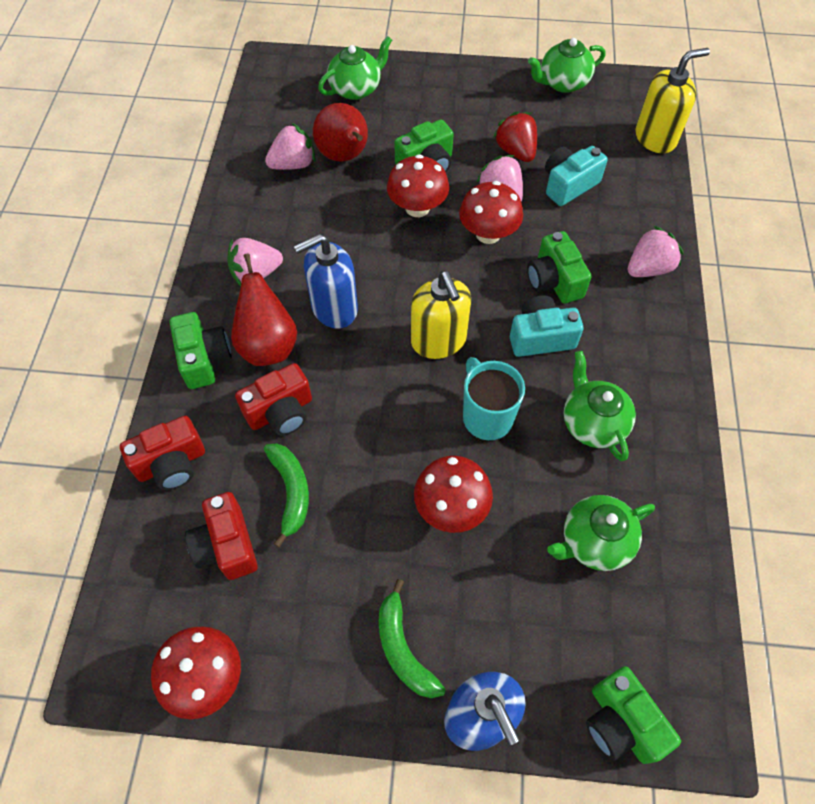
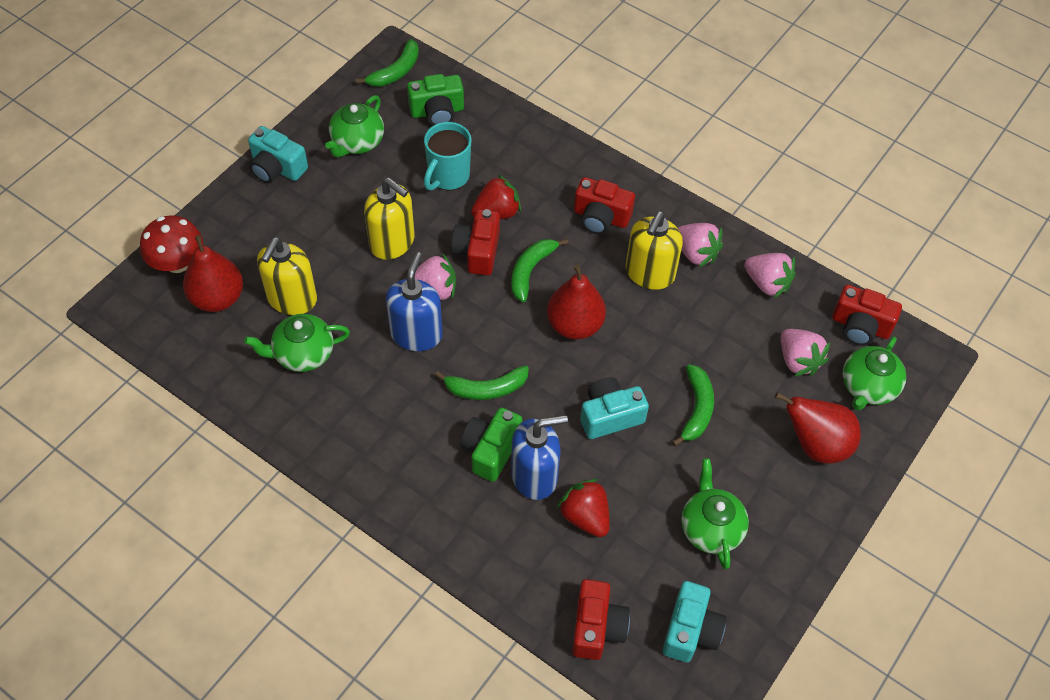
green banana: [264,443,309,548] [379,579,446,698] = 2 -> [356,39,419,87] [435,365,529,400] [511,239,568,302] [672,364,714,446] = 4
green camera: [169,312,232,389] [394,119,454,172] [527,231,591,303] [586,666,681,764] = 4 -> [407,74,464,126] [460,408,523,482] = 2
red camera: [120,416,205,490] [185,492,258,580] [235,363,312,436] = 3 -> [451,209,500,276] [572,579,630,660] [574,177,635,234] [832,285,902,346] = 4
red mushroom: [151,626,241,719] [387,154,449,217] [414,456,493,533] [459,181,523,244] = 4 -> [140,216,203,273] = 1
red pear: [231,253,297,366] [313,103,368,162] = 2 -> [183,235,243,312] [547,264,606,339] [775,392,861,464] = 3
red strawberry: [493,111,537,162] = 1 -> [471,175,521,219] [557,479,610,537] = 2
turquoise camera: [510,295,583,357] [545,146,608,206] = 2 -> [248,126,308,184] [580,377,649,439] [663,581,726,662] = 3
yellow soap dispenser: [411,271,471,359] [635,48,710,153] = 2 -> [257,237,317,315] [364,178,415,260] [626,211,683,290] = 3

